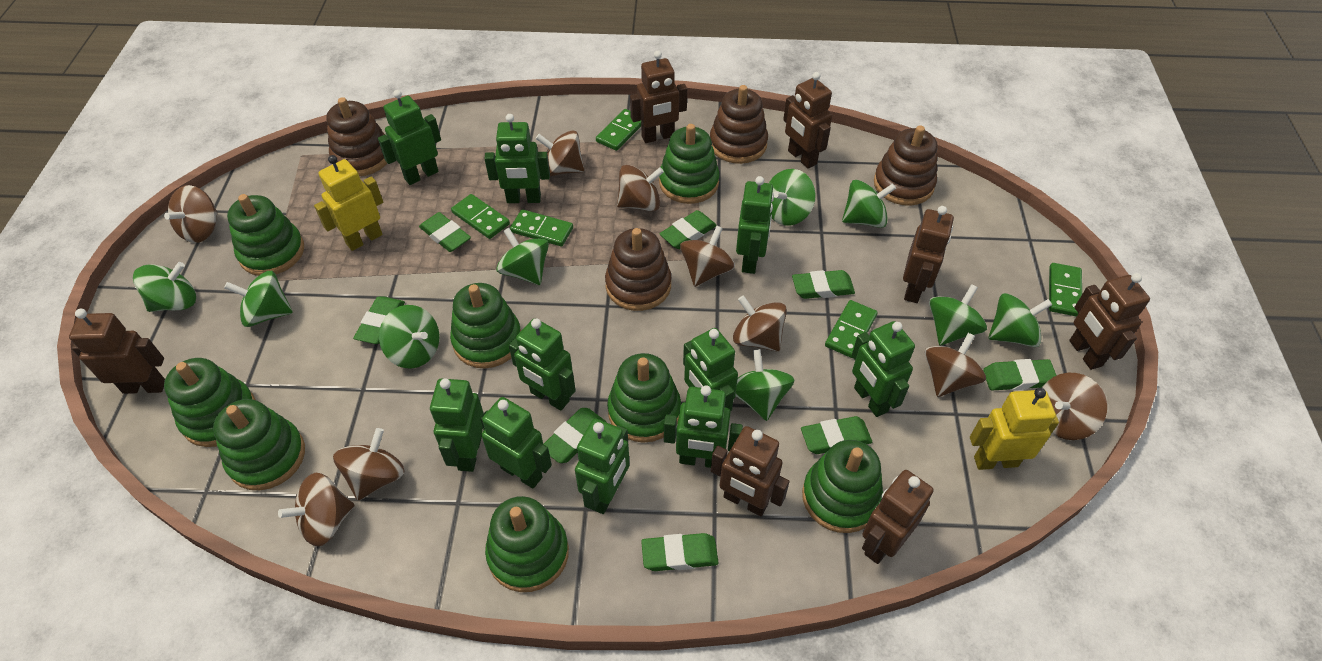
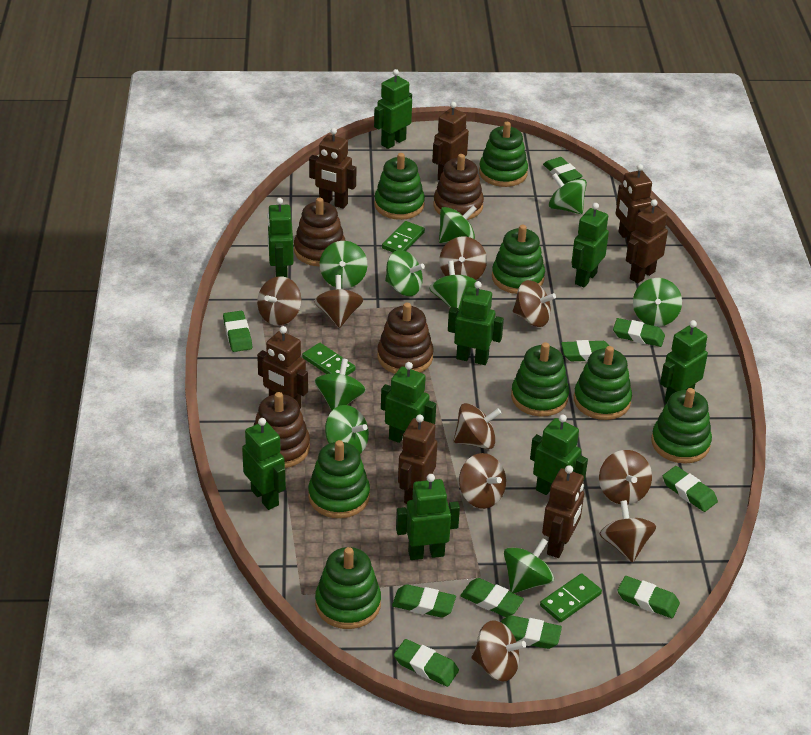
green domino: [451,194,510,239] [510,209,573,246] [596,109,641,151] [825,300,878,358] [1049,263,1082,317] = 5 -> [302,343,355,375] [382,221,425,252] [540,573,602,622] = 3
green eraser: [353,296,405,344] [419,212,471,252] [544,408,606,463] [641,533,719,571] [659,210,717,249] [792,270,855,299] [801,416,872,454] [983,359,1057,391] = 8 -> [223,311,252,352] [392,584,456,618] [394,639,459,687] [460,578,524,617] [501,615,562,649] [543,157,583,184] [561,340,609,362] [613,318,665,347] [617,576,680,618] [663,466,718,512] = 10
green robot: [378,90,441,185] [430,378,484,472] [480,397,552,489] [484,114,550,203] [509,318,576,411] [575,419,630,514] [664,385,743,468] [683,328,738,412] [736,176,774,274] [852,321,915,417] = 10 -> [242,418,286,510] [267,198,294,278] [374,69,412,149] [381,362,436,443] [396,474,460,560] [448,281,504,365] [530,414,588,495] [571,203,609,287] [660,320,708,403] = 9
yellow robot: [314,155,383,251] [970,388,1059,470] = 2 -> none = 0

